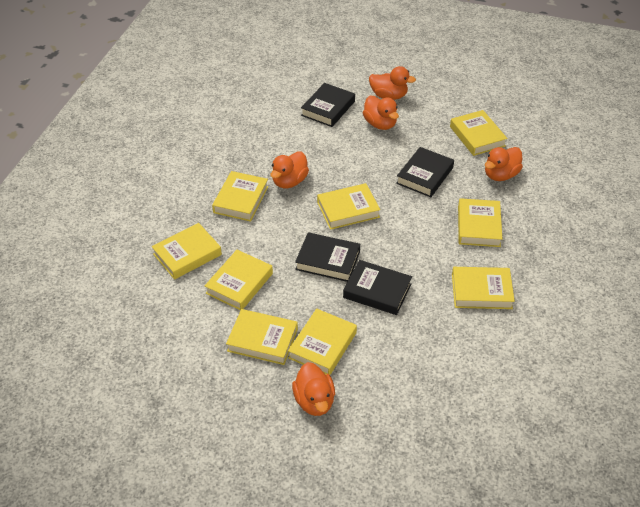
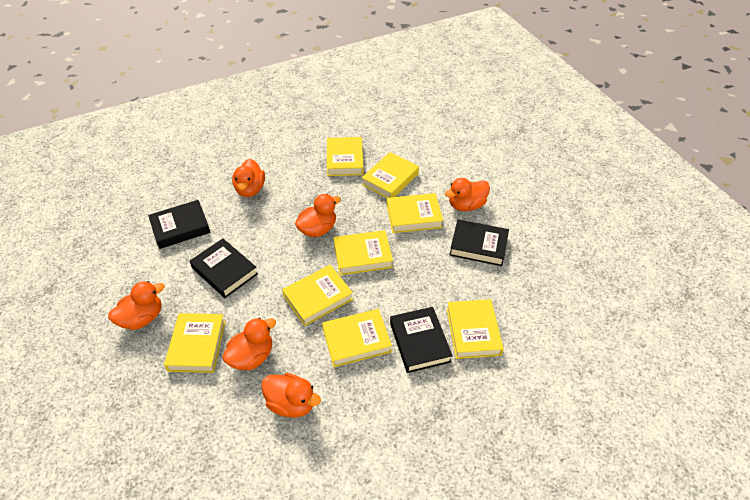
orange duck: [271,151,309,188] [292,362,335,416] [363,96,399,130] [369,66,416,100] [485,147,523,181] = 5 -> [108,281,165,330] [222,318,276,371] [232,159,265,197] [261,373,321,418] [295,194,341,237] [445,178,490,211] = 6
yellow book: [152,223,222,280] [205,250,273,311] [212,171,268,222] [226,309,298,365] [288,309,357,375] [317,183,380,230] [450,110,508,156] [452,267,515,309] [458,198,502,247] = 9 -> [164,313,226,373] [282,265,353,326] [322,309,392,367] [327,137,364,176] [334,230,393,275] [362,152,419,198] [387,193,443,233] [447,299,504,359] = 8

